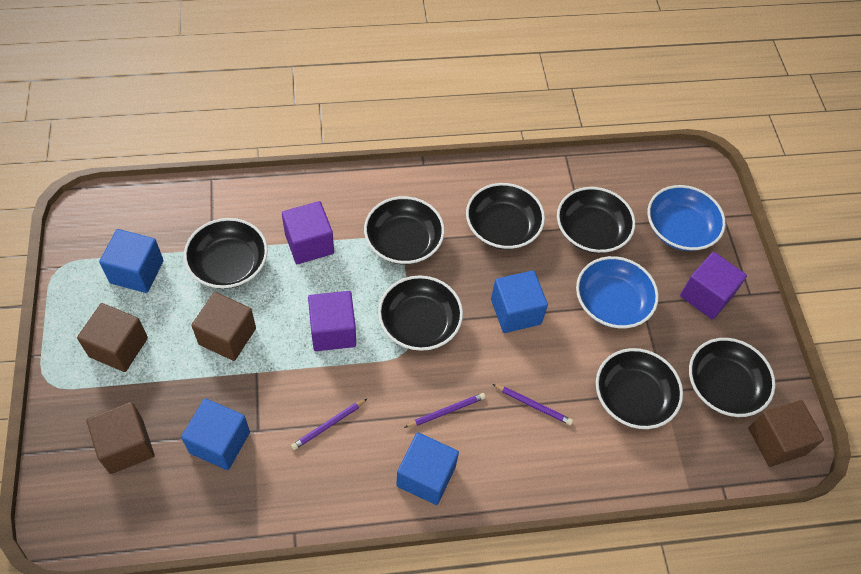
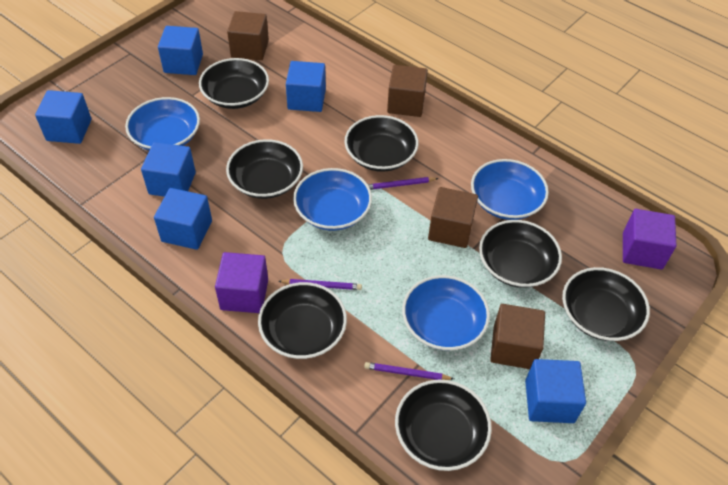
blue bowl: [576,256,659,328] [648,185,726,251] = 2 -> [125,97,200,150] [293,168,372,231] [402,275,490,351] [471,159,549,220] = 4
blue cube: [99,229,163,293] [181,398,250,470] [396,432,459,505] [491,270,548,333] = 4 -> [35,90,91,144] [141,142,196,197] [154,188,212,250] [158,26,203,75] [286,61,326,112] [525,359,586,423] = 6
purple cube: [282,201,334,264] [308,291,356,351] [680,252,747,320] = 3 -> [215,252,268,313] [623,209,676,270] = 2

